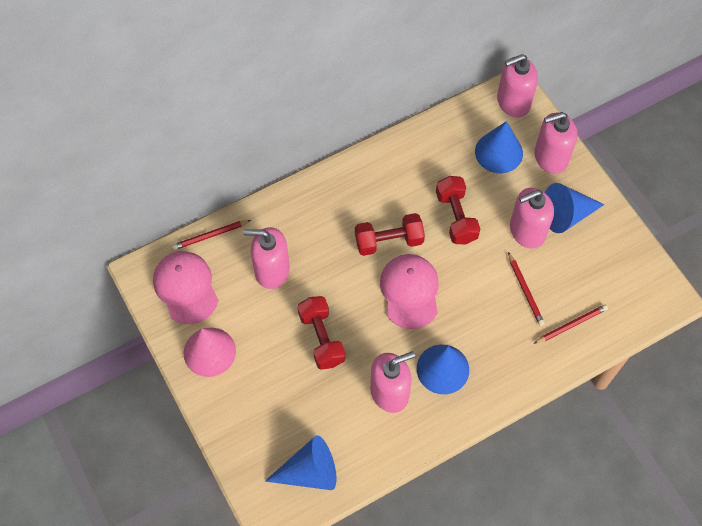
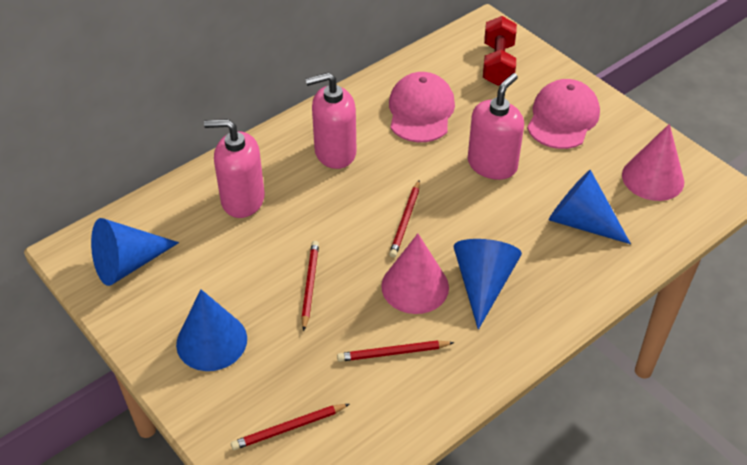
pink cone: [184,328,236,377] = 1 -> [381,234,449,314] [622,124,684,201] = 2
pink soap dispenser: [244,227,290,289] [370,351,415,413] [497,54,538,118] [510,188,554,248] [534,112,578,174] = 5 -> [204,119,265,218] [306,72,356,169] [468,73,524,180] = 3
red dumbbell: [298,296,345,370] [355,213,425,256] [436,176,480,245] = 3 -> [483,16,517,86] = 1
red pencil: [172,220,251,250] [508,252,545,326] [534,304,608,344] = 3 -> [231,404,349,450] [301,241,319,331] [337,340,454,362] [389,180,420,258] = 4

